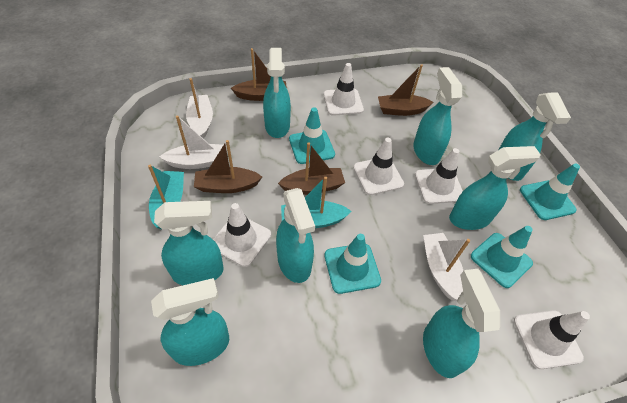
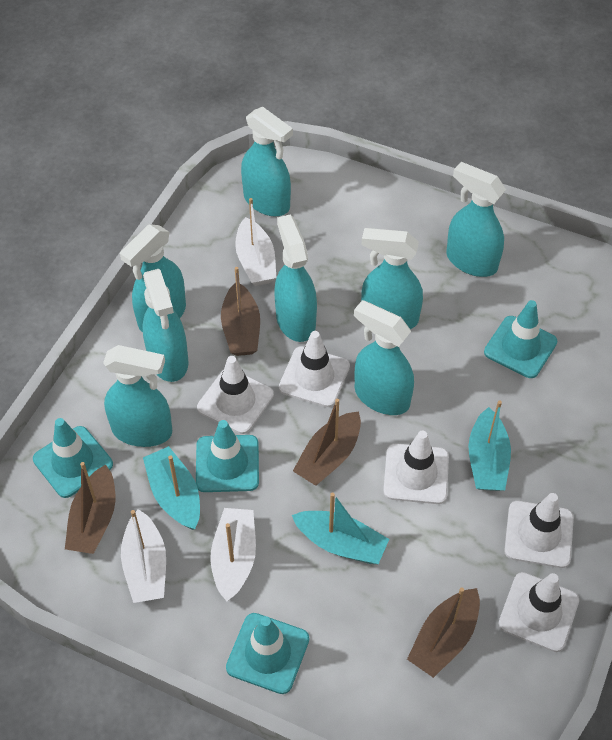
turquoise boat: [148,165,184,229] [281,176,351,228] = 2 -> [143,446,200,530] [292,493,389,564] [468,401,511,491] = 3

